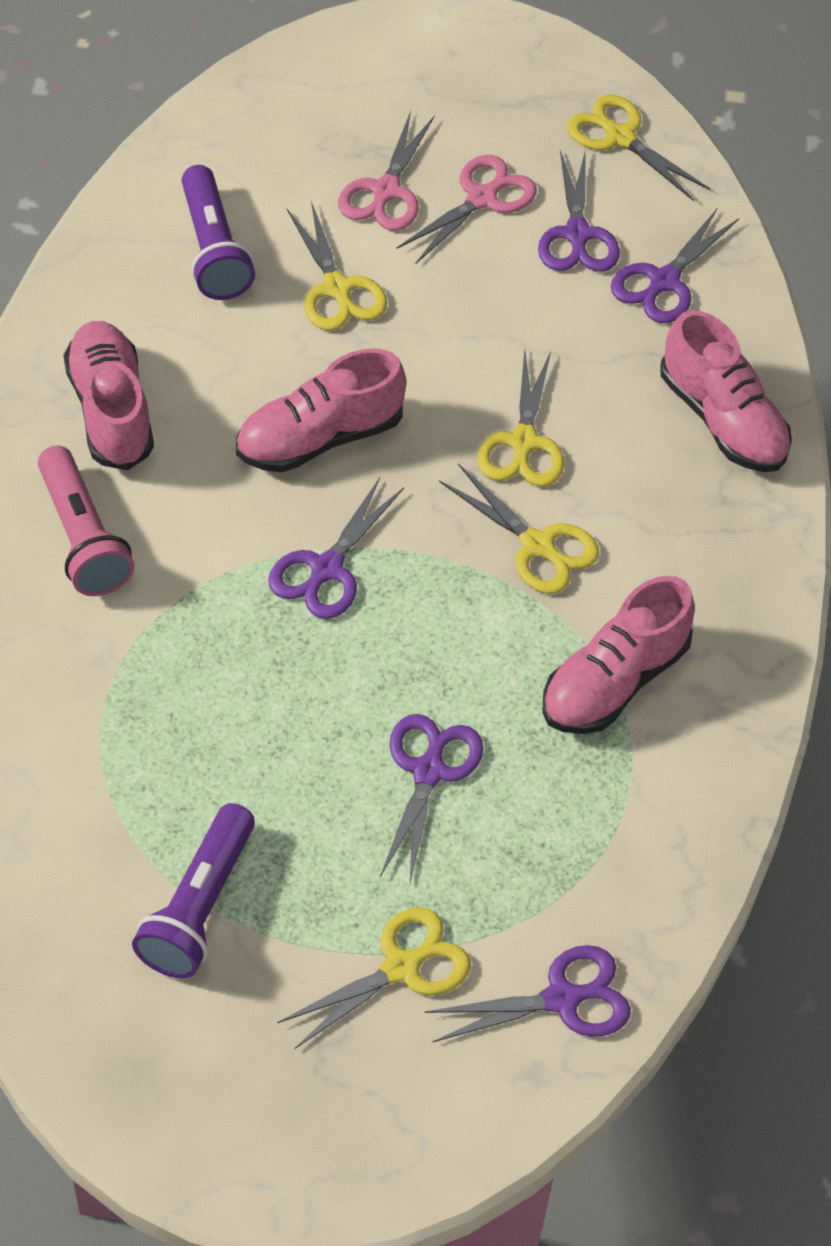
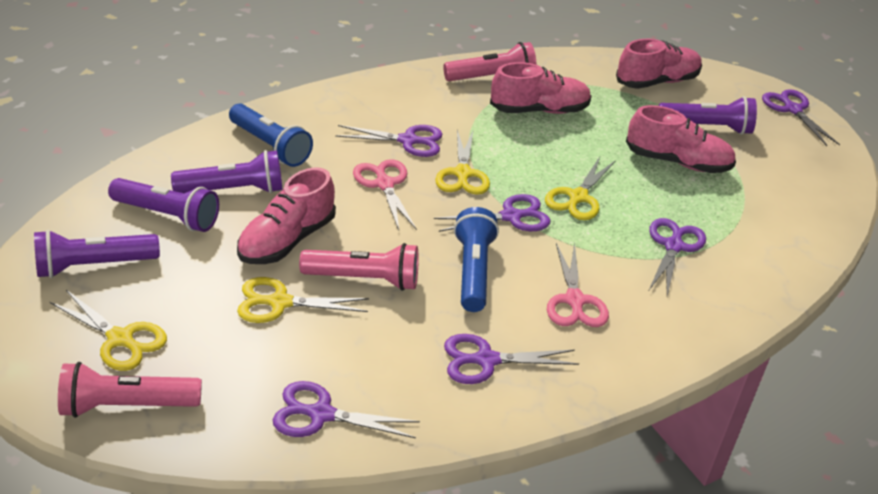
blue flashlight: none = 0 -> [229,104,313,167] [454,207,499,312] = 2
pink flashlight: [38,446,134,596] = 1 -> [58,362,202,418] [299,243,419,291] [443,42,537,81] = 3
purple flashlight: [132,803,255,978] [182,165,255,300] = 2 -> [34,230,160,278] [108,178,219,232] [171,150,282,193] [659,96,757,135] = 4
purple scissors: [268,478,404,619] [380,714,483,883] [425,945,631,1042] [538,149,620,272] [611,209,739,323] = 5 -> [273,381,420,438] [335,125,442,157] [434,194,550,232] [444,334,579,384] [649,218,706,296] [762,89,840,146] = 6
yellow scissors: [277,907,471,1049] [287,201,387,331] [439,464,599,594] [477,349,564,487] [567,95,711,201] = 5 -> [50,290,167,371] [237,277,369,323] [435,130,490,195] [545,157,616,220] = 4

